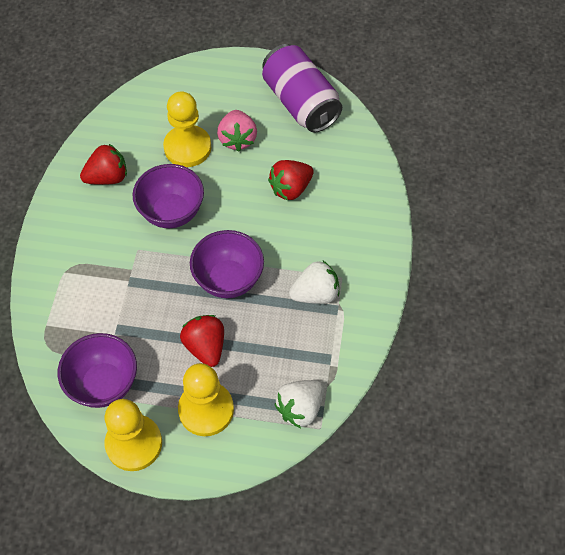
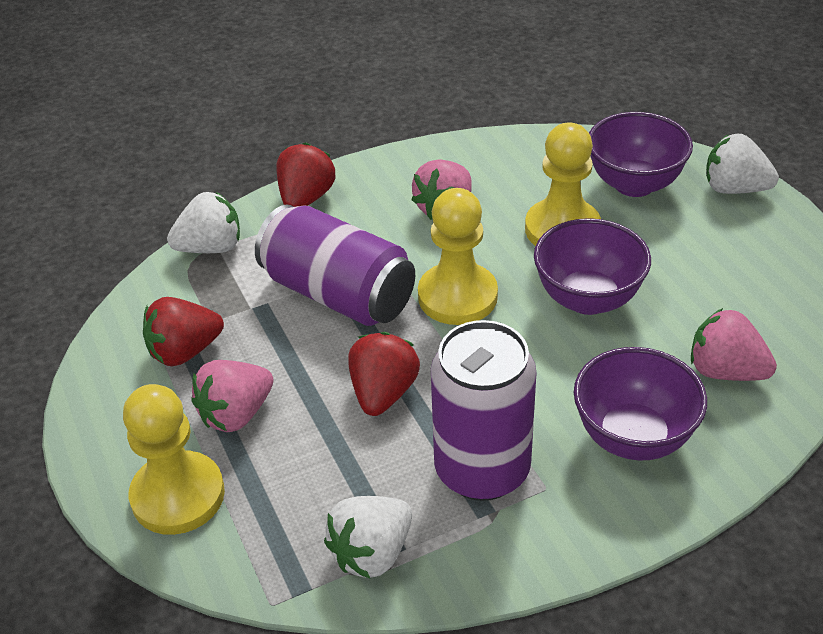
pink strawberry: [217,110,257,152] = 1 -> [191,360,273,432] [411,159,472,220] [691,308,777,381] = 3
purple can: [262,44,342,133] = 1 -> [255,205,415,326] [431,320,537,501] = 2
white strawberry: [275,380,324,428] [289,261,339,304] = 2 -> [167,192,240,253] [324,496,412,578] [706,134,779,194] = 3

